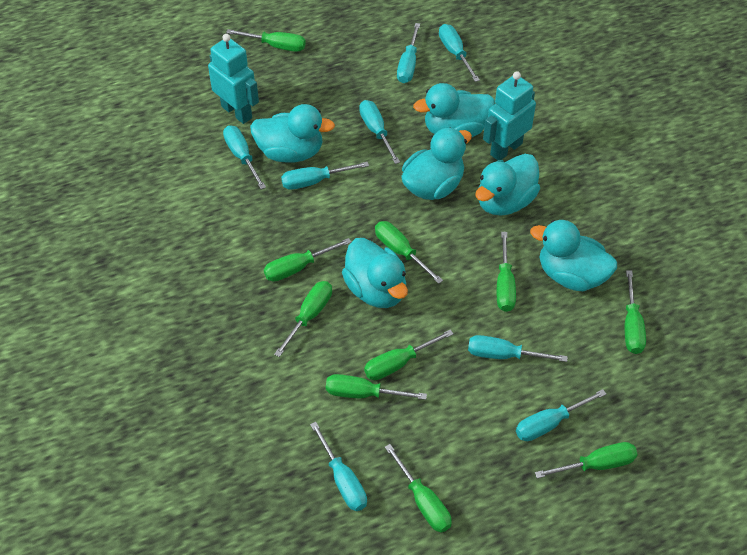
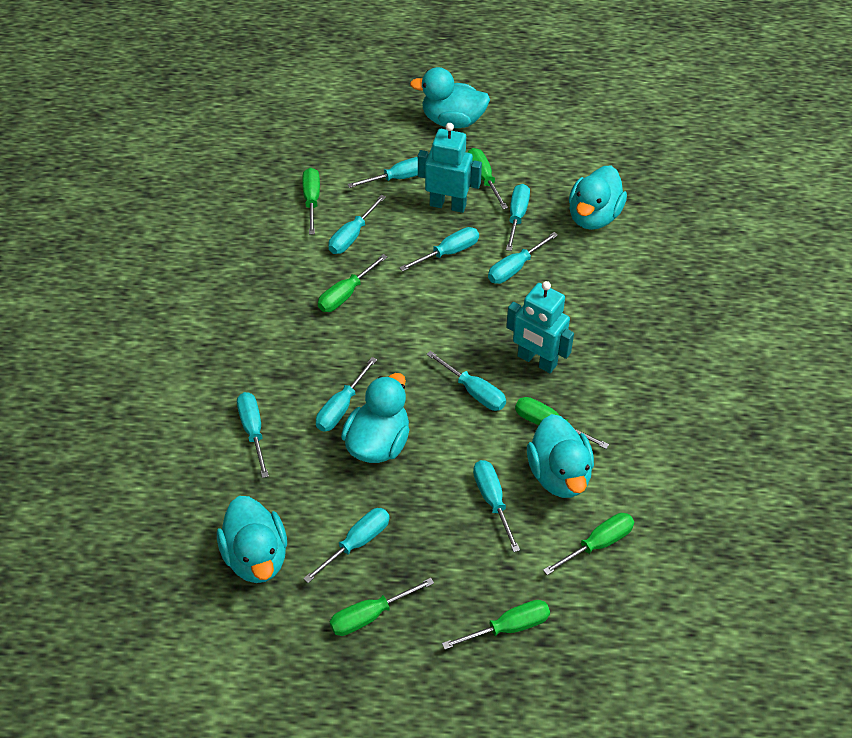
green screwdriver: [226,29,306,52] [264,238,351,282] [274,281,332,357] [326,374,427,400] [364,329,453,380] [375,221,443,284] [385,444,452,533] [497,232,516,312] [535,442,638,478] [625,270,646,354] = 10 -> [302,168,320,235] [318,254,387,312] [330,578,434,636] [442,600,550,650] [467,148,508,209] [515,397,609,449] [543,513,634,575] = 7
turquoise duck: [250,104,335,162] [342,238,408,308] [401,127,472,200] [413,83,495,137] [475,154,540,216] [530,220,617,291] = 6 -> [217,496,287,583] [341,373,410,463] [410,67,490,128] [527,414,594,498] [569,166,627,230] = 5
turquoise screwdriver: [223,125,266,189] [281,162,369,190] [310,422,367,511] [359,100,400,164] [397,23,420,83] [439,24,480,82] [468,335,568,362] [516,389,606,441] = 8 -> [237,392,269,478] [303,508,390,583] [316,357,377,432] [329,195,386,254] [348,157,418,188] [399,227,479,272] [426,351,506,411] [473,460,520,552] [488,232,558,284] [506,184,530,251] = 10

